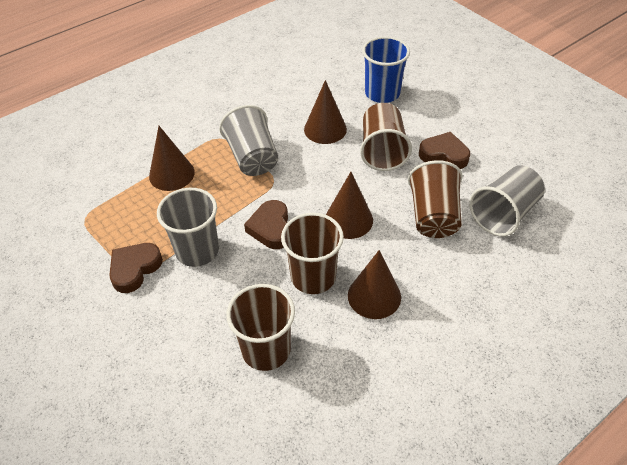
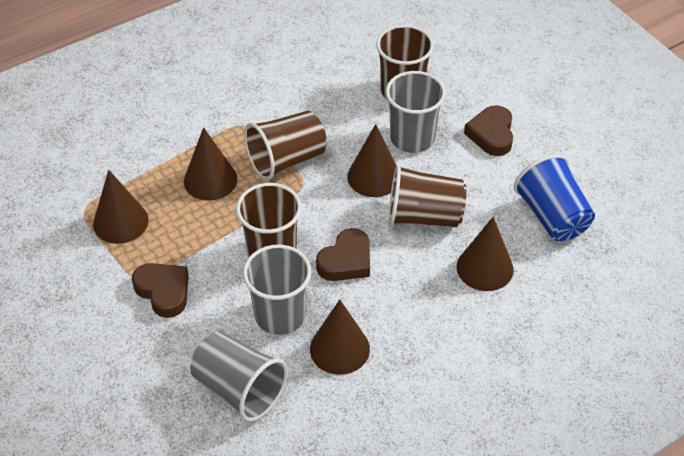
brown cone: [149,126,195,191] [304,80,347,144] [326,172,373,239] [348,250,401,319] = 4 -> [93,170,149,244] [184,127,237,201] [310,299,370,375] [347,124,396,197] [457,217,514,291] = 5

